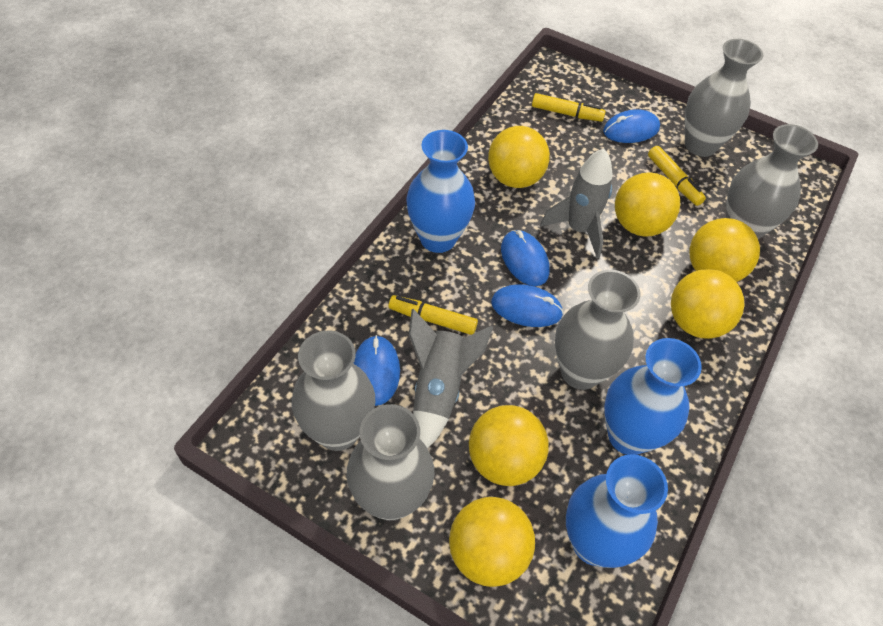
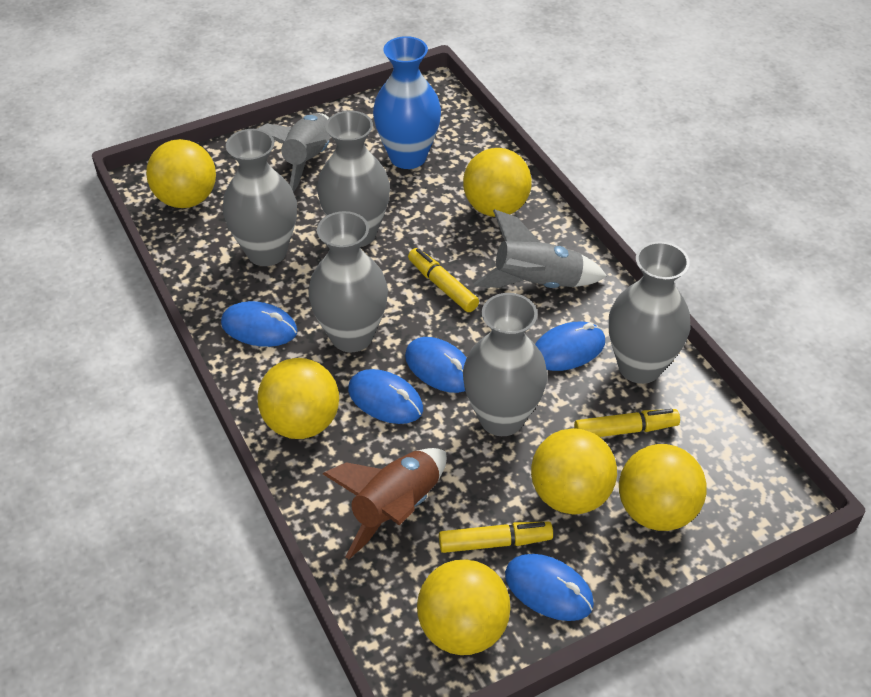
blue mouse: [353,335,400,406] [491,284,564,327] [501,230,550,286] [603,109,660,143] = 4 -> [221,301,298,347] [348,369,423,424] [405,337,467,393] [505,554,594,621] [535,322,605,371] = 5
blue vase: [406,130,475,253] [566,454,668,568] [604,338,702,455] = 3 -> [373,36,441,169] = 1
brown rocket: none = 0 -> [323,448,447,559] = 1

